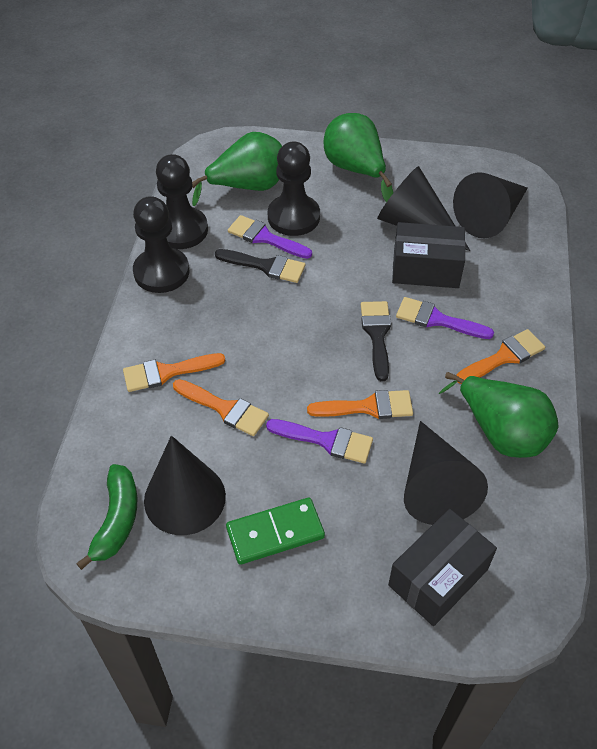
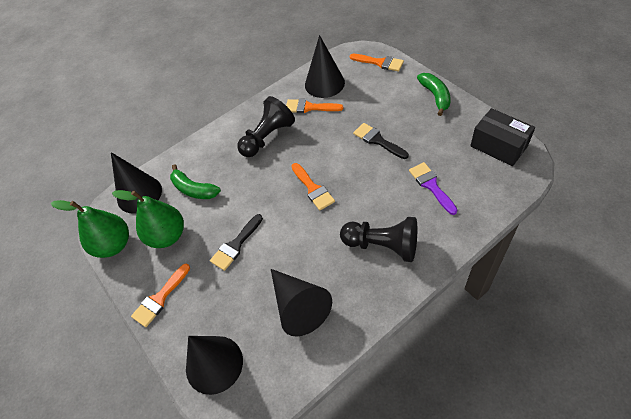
black box: [388,509,497,626] [392,222,466,288] = 2 -> [470,108,535,166] = 1
black pawn: [133,196,189,293] [156,154,208,249] [268,141,320,236] = 3 -> [237,96,295,157] [340,217,417,262] = 2
green banana: [76,464,137,570] = 1 -> [170,164,221,199] [417,73,451,116] = 2
green domino: [226,498,325,565] = 1 -> none = 0
green pear: [192,132,282,206] [324,113,393,202] [439,372,559,458] = 3 -> [51,200,129,258] [112,190,184,248] = 2
purple brush: [228,215,312,259] [266,419,373,464] [396,297,494,339] = 3 -> [409,162,457,215] = 1

